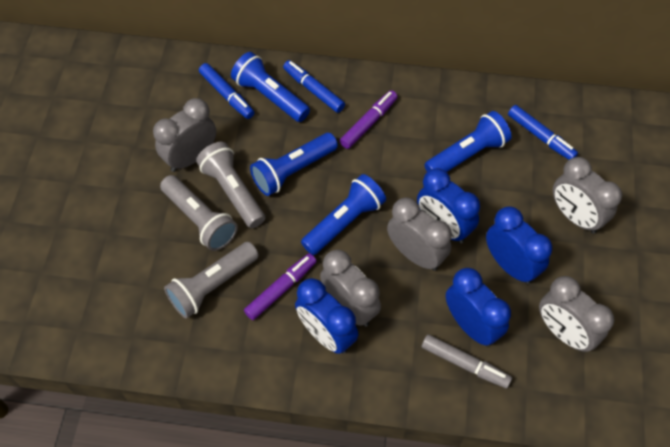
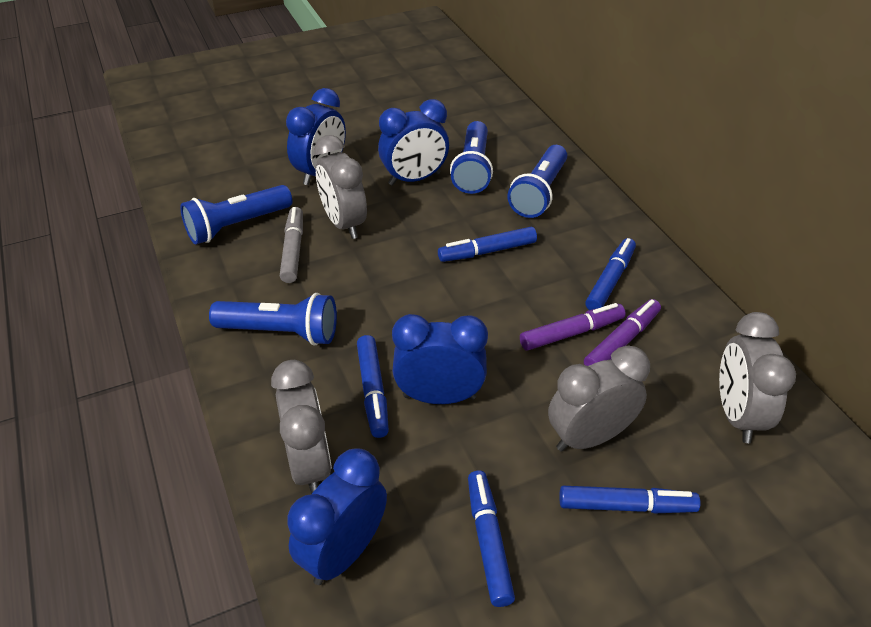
blue marker: [199,63,254,119] [283,60,345,113] [508,105,578,160] = 3 -> [357,335,389,438] [438,227,537,262] [468,471,515,607] [559,486,700,514] [585,238,636,310] = 5
grey clock: [153,98,216,172] [320,250,381,327] [387,197,452,271] [539,276,614,352] [553,157,622,233] = 5 -> [271,360,332,494] [314,135,367,239] [548,346,650,452] [719,312,796,443] = 4
grey flashlight: [160,175,238,251] [164,242,259,318] [196,142,265,228] = 3 -> none = 0

